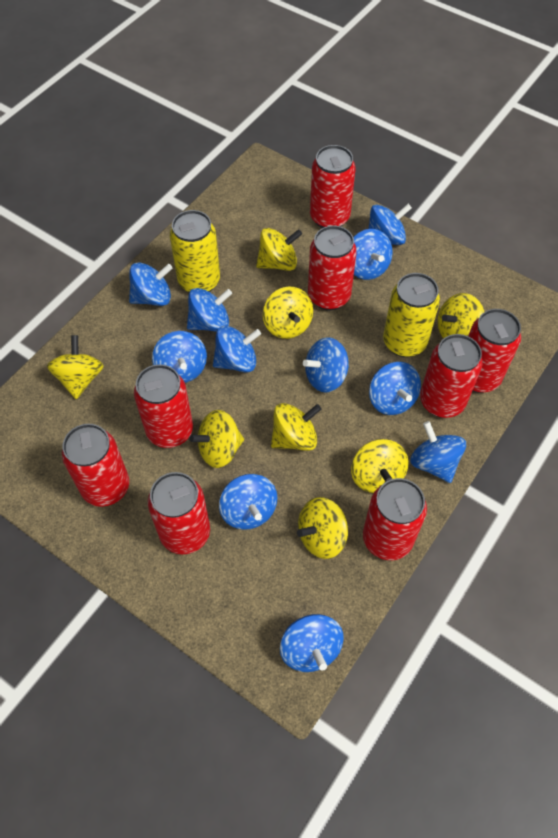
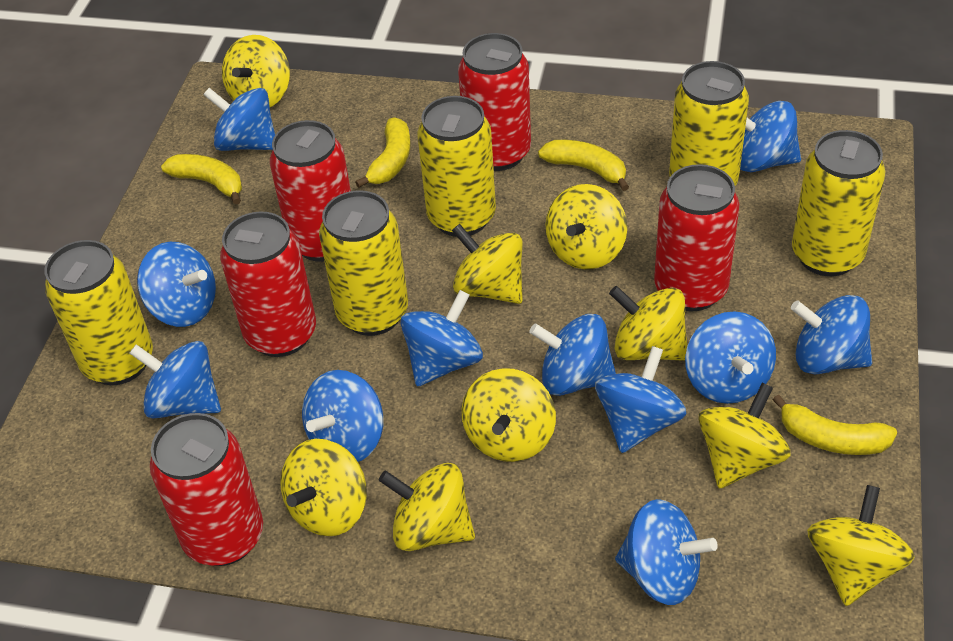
red can: [62,424,129,507] [134,364,193,448] [148,472,210,554] [308,226,357,310] [310,145,356,228] [363,478,427,560] [420,334,483,418] [468,309,521,393] = 8 -> [150,413,263,566] [220,211,316,357] [270,120,351,262] [458,33,531,171] [654,164,739,311] = 5
yellow banana: none = 0 -> [161,154,242,205] [355,117,411,188] [538,140,629,191] [773,394,897,455] = 4
yellow can: [170,210,220,293] [383,273,440,357] = 2 -> [45,240,153,385] [319,190,408,336] [417,96,496,237] [669,61,749,186] [792,130,885,276] = 5
yellow spinning top: [47,335,104,399] [189,410,244,468] [256,228,302,271] [263,287,313,339] [271,403,321,451] [297,497,348,559] [351,439,409,493] [437,293,485,339] = 8 -> [222,35,290,107] [280,439,367,536] [379,463,475,551] [452,224,523,304] [462,368,556,462] [545,184,627,269] [609,286,687,361] [698,383,791,489] [807,485,915,606] = 9

